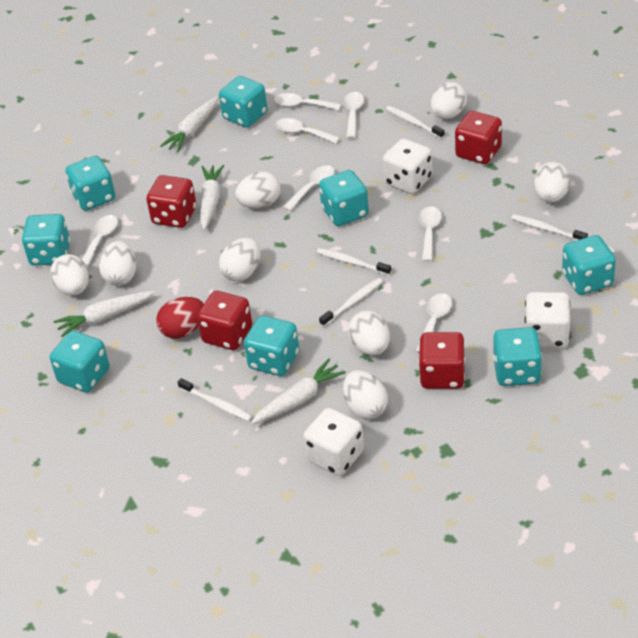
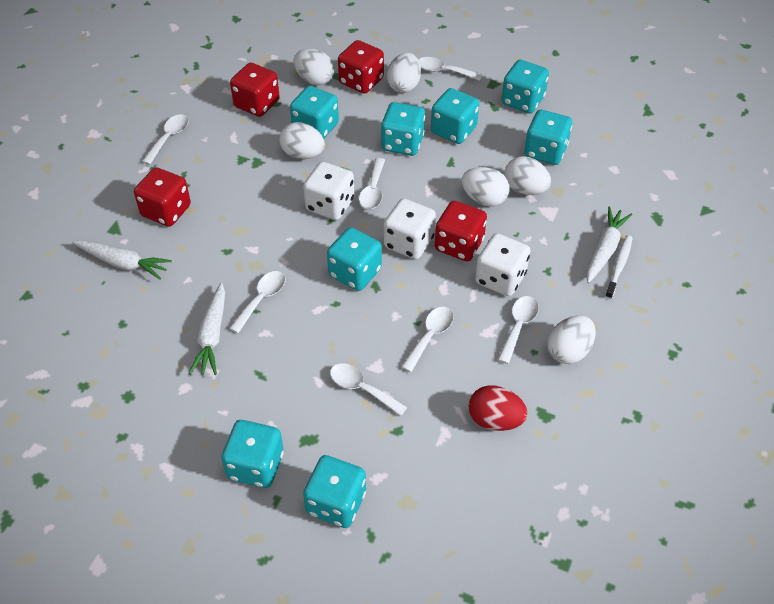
white carrot: [53,291,155,337] [160,96,218,152] [200,165,224,230] [251,359,346,425] = 4 -> [72,240,172,280] [189,283,225,375] [586,206,632,283] = 3
white egg: [50,254,89,296] [99,241,137,286] [219,238,261,281] [235,171,280,208] [343,370,388,419] [348,310,390,355] [431,82,467,119] [534,162,571,203] = 8 -> [279,122,325,159] [293,49,334,85] [387,53,421,93] [462,167,510,207] [504,156,551,195] [547,315,596,364] = 6
white toothbrush: [178,378,252,421] [316,248,391,275] [319,278,383,327] [386,106,445,139] [511,214,588,241] = 5 -> [605,235,632,299] = 1

